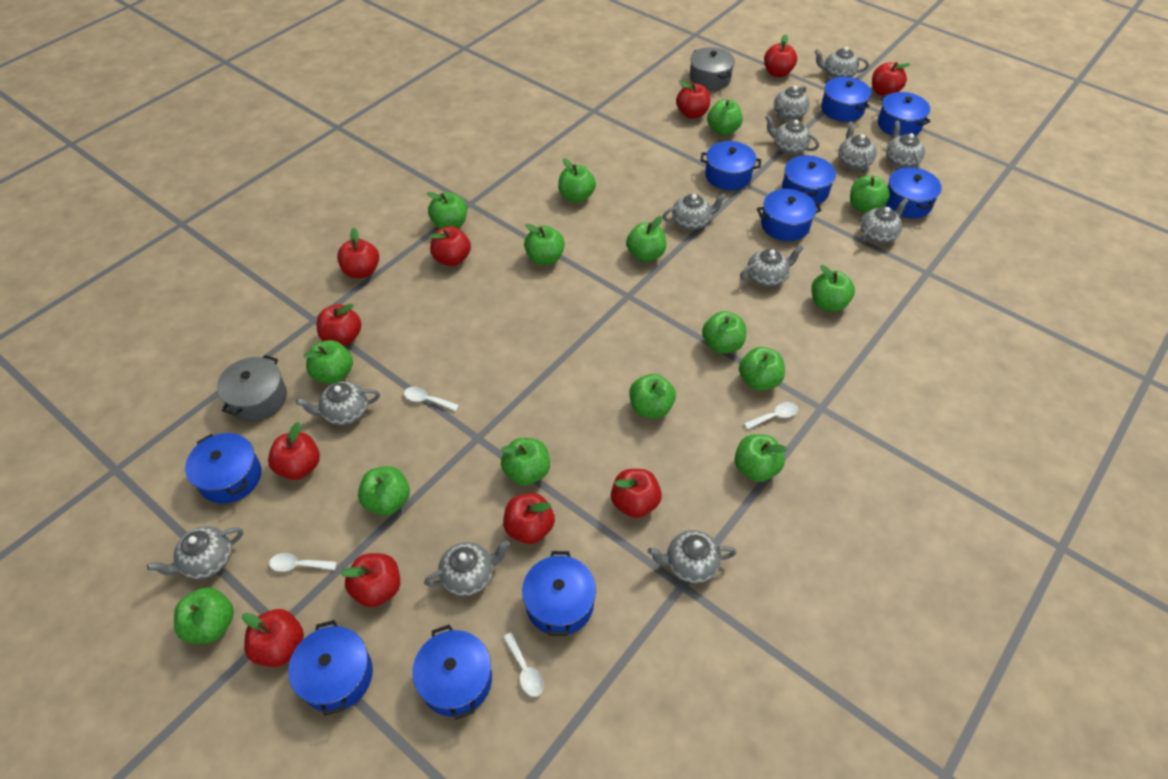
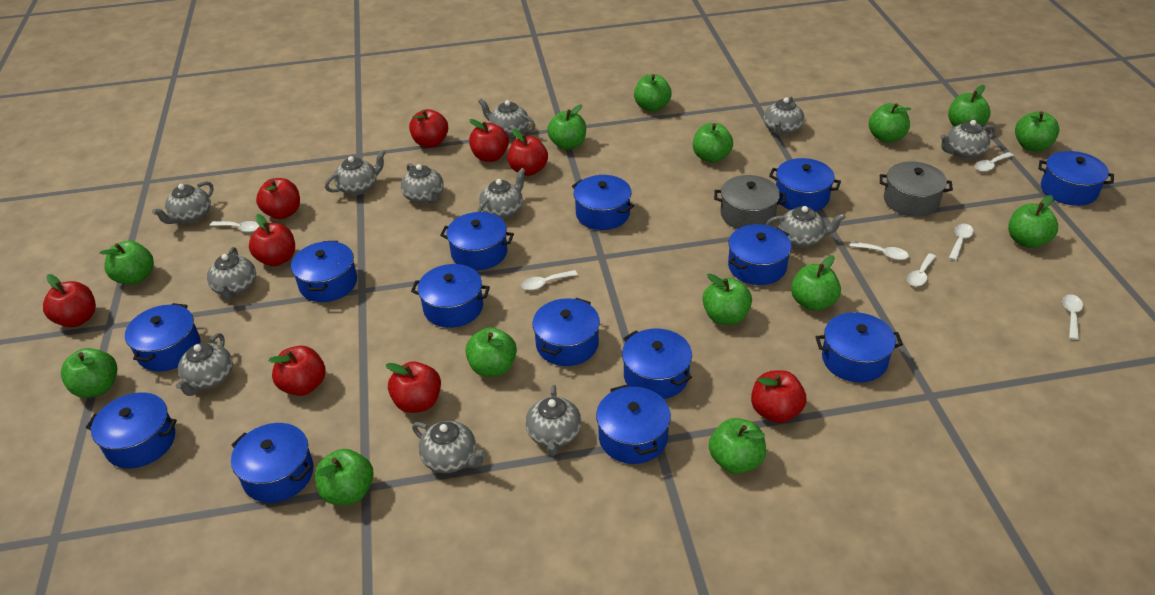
blue pot: [185,433,261,503] [288,620,373,716] [412,624,492,720] [522,551,596,636] [700,141,761,190] [757,189,822,241] [782,155,836,204] [821,77,871,122] [878,92,931,136] [886,167,942,218] = 10 -> [86,392,177,468] [125,303,201,371] [231,423,314,503] [291,241,357,302] [411,264,490,328] [440,212,514,271] [533,298,600,366] [572,175,634,230] [596,385,671,464] [622,329,692,399] [728,224,792,285] [769,158,841,211] [816,312,903,382] [1038,151,1114,206] = 14
green apple: [174,587,234,644] [303,340,353,384] [358,466,410,516] [427,192,467,229] [501,438,550,486] [524,224,565,265] [558,158,596,203] [626,216,666,262] [629,374,676,419] [702,311,746,354] [707,99,743,135] [734,434,787,482] [739,347,785,391] [811,265,855,312] [850,176,890,213] = 15 -> [61,348,117,398] [99,241,154,285] [315,449,373,505] [465,327,517,377] [547,105,586,150] [634,74,672,112] [693,123,733,163] [703,274,752,325] [709,418,766,474] [791,255,841,311] [869,103,911,143] [948,85,990,127] [1008,195,1058,248] [1015,111,1059,152] = 14
red apple: [242,609,304,667] [268,422,320,480] [317,304,361,346] [337,228,379,278] [341,553,400,607] [430,226,471,266] [503,493,555,544] [611,469,662,518] [676,81,710,119] [764,34,797,77] [872,62,911,96] = 11 -> [43,274,96,327] [249,214,295,266] [256,178,300,219] [269,346,325,396] [386,361,441,413] [409,109,448,148] [469,119,509,162] [507,129,548,176] [751,370,806,423] = 9
white spoon: [269,553,337,572] [404,387,459,411] [503,632,544,697] [744,402,798,429] = 4 -> [210,221,259,232] [521,270,578,290] [850,241,909,260] [907,253,936,287] [949,224,974,261] [975,152,1014,172] [1062,294,1083,340] = 7

